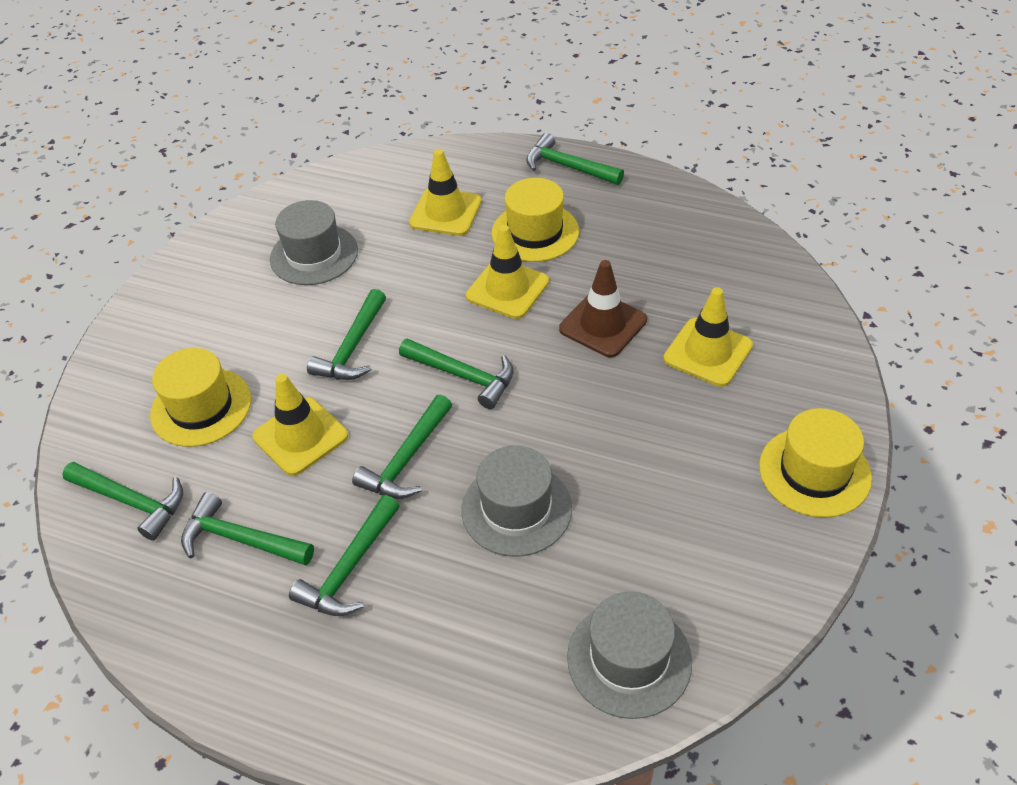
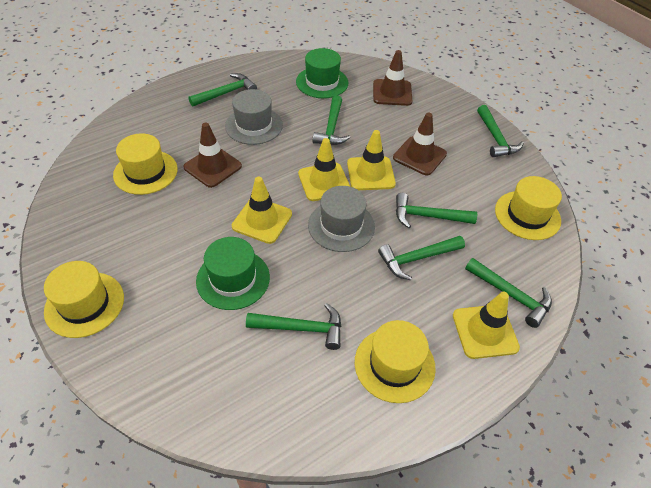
brown traffic cone: [559,260,647,357] = 1 -> [183,123,242,188] [373,50,412,106] [393,113,447,176] = 3
green hat: none = 0 -> [196,237,270,310] [296,48,348,98] = 2
grey hat: [270,200,358,285] [461,445,572,557] [567,591,692,719] = 3 -> [225,89,283,145] [308,186,375,252] = 2
yellow hat: [150,348,251,447] [492,178,579,262] [759,408,872,518] = 3 -> [44,261,124,338] [113,133,178,195] [355,320,436,403] [495,176,562,240] = 4

